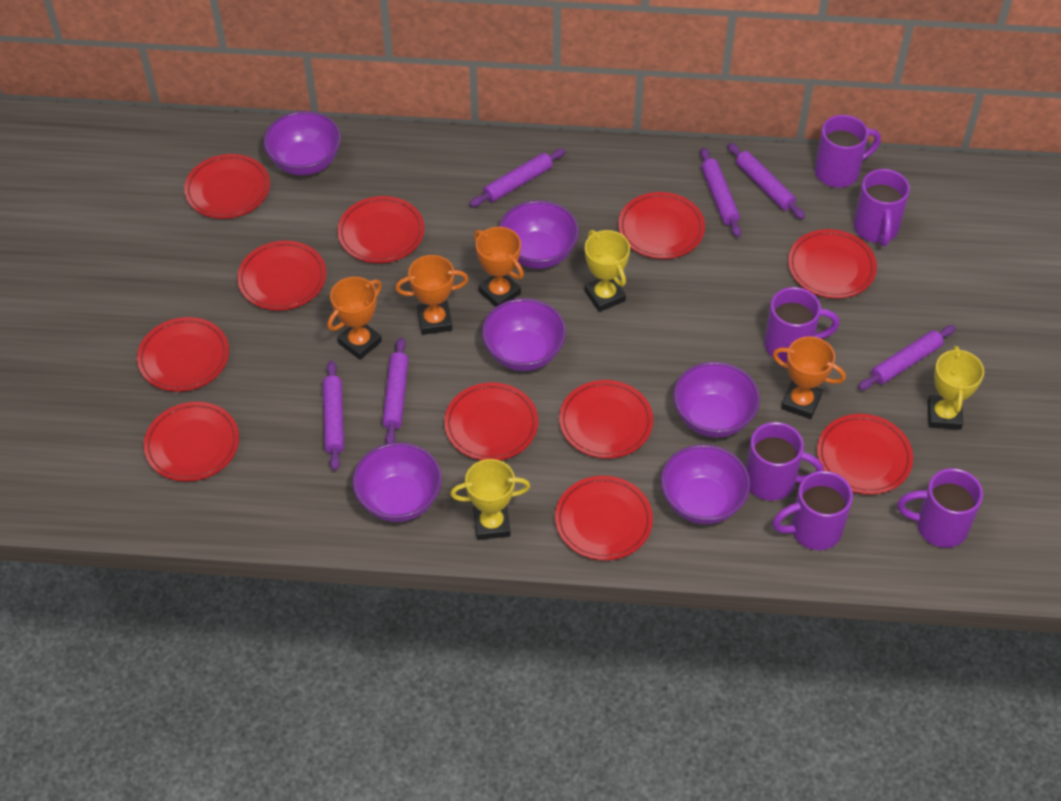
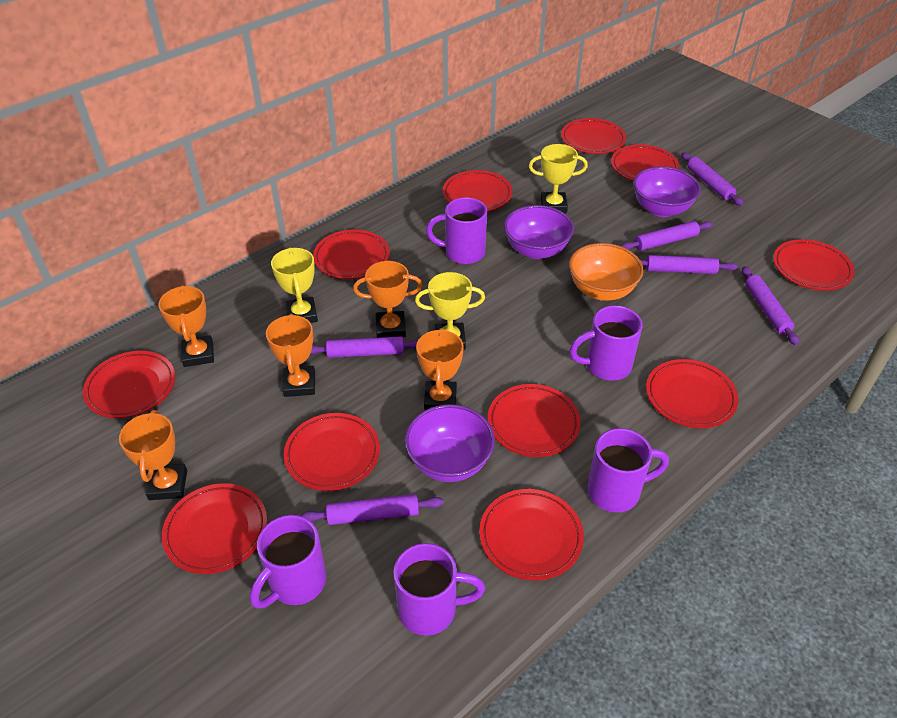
orange bowl: none = 0 -> [569,243,644,301] = 1
orange trophy: [328,277,382,360] [395,255,469,335] [474,227,524,307] [773,336,846,419] = 4 -> [119,410,187,500] [158,285,214,367] [266,314,315,397] [353,261,423,338] [416,328,464,411] = 5
purple bowl: [263,111,341,176] [352,442,442,522] [482,298,566,371] [499,200,579,269] [661,444,750,524] [673,362,760,438] = 6 -> [405,404,495,482] [504,205,574,259] [633,166,701,217] = 3
purple mug: [746,422,824,501] [764,287,840,363] [772,471,853,550] [815,115,881,188] [854,169,910,246] [897,468,983,548] = 6 -> [250,515,327,609] [393,543,485,636] [426,197,487,264] [569,305,643,381] [587,428,669,512] = 5

